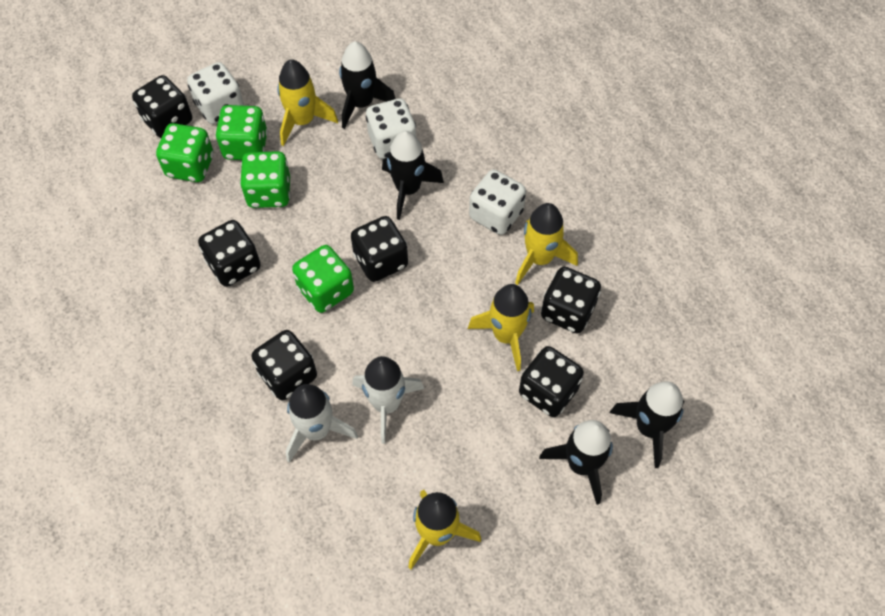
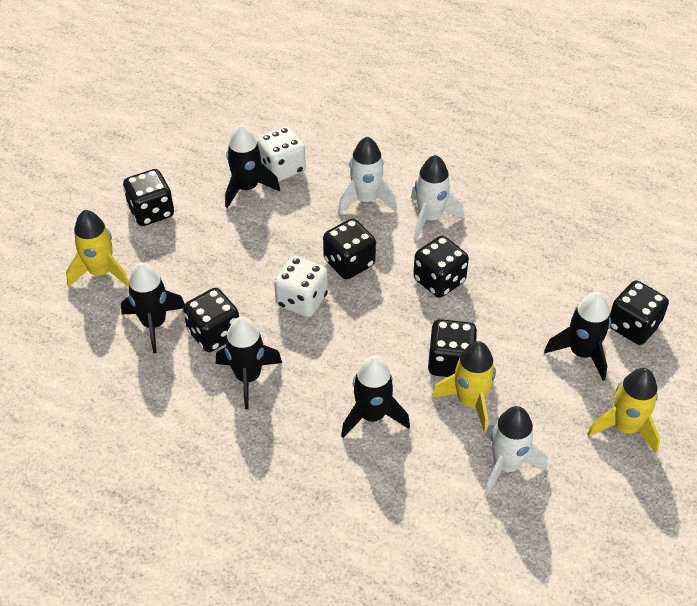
black rocket: [339,41,395,129] [382,131,444,220] [539,420,613,505] [610,381,684,468] = 4 -> [121,262,184,353] [216,317,282,409] [225,125,280,208] [341,356,410,438] [544,292,611,381] = 5
green dice: [156,123,213,182] [216,105,268,160] [240,151,290,208] [292,245,354,313] = 4 -> none = 0
white dice: [187,62,244,124] [366,98,416,159] [469,169,526,235] = 3 -> [257,127,306,182] [274,256,328,317] = 2
white rocket: [286,384,358,463] [352,356,424,444] = 2 -> [338,136,397,214] [411,155,464,241] [485,406,547,496] = 3
yellow rocket: [277,59,338,146] [408,490,481,569] [468,284,534,371] [515,203,578,285] = 4 -> [66,210,129,287] [432,341,496,433] [588,368,660,454] = 3

